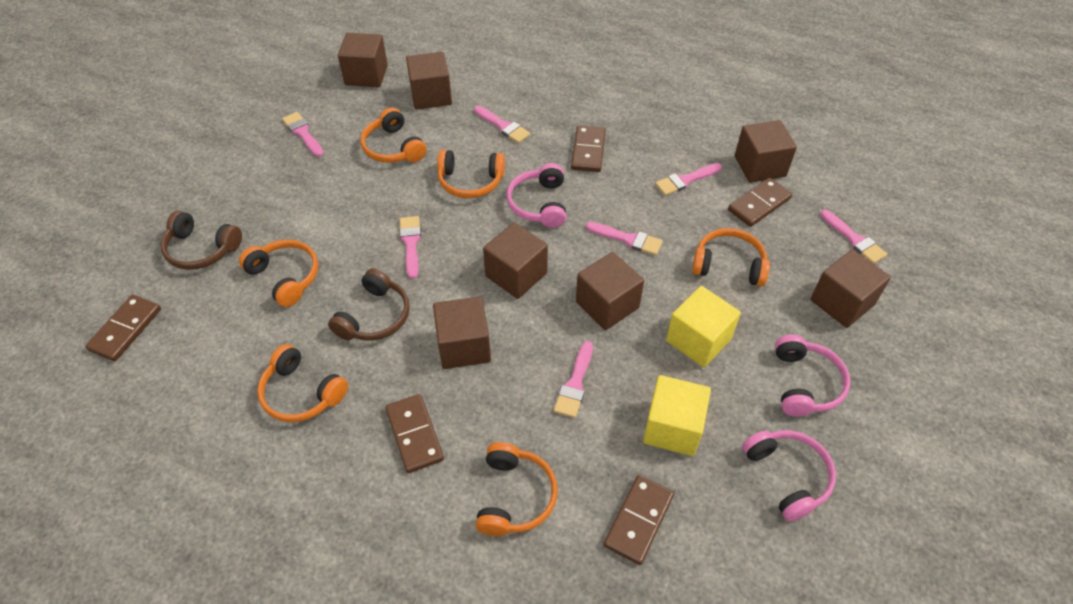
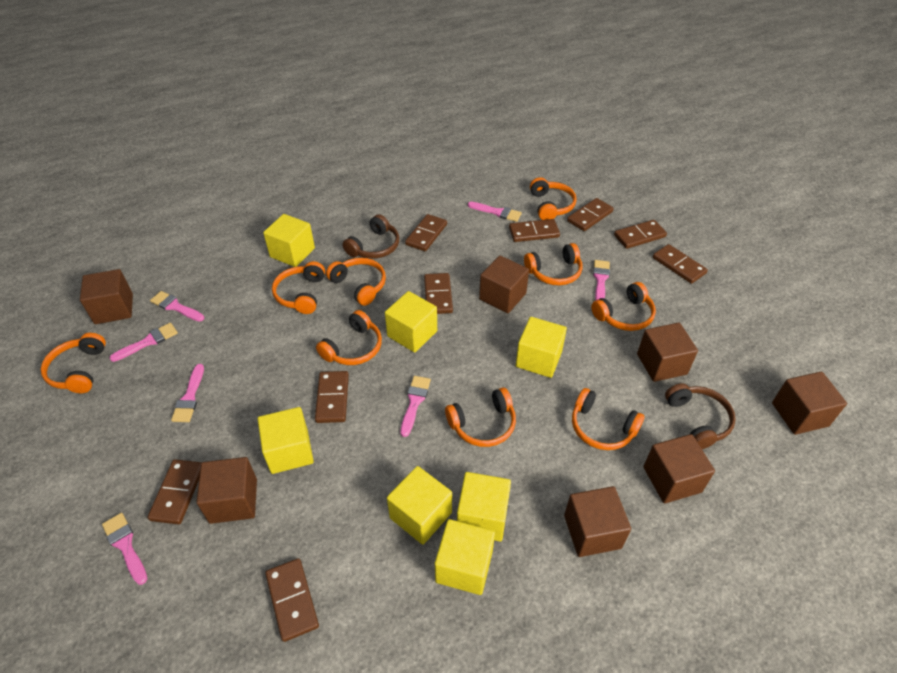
brown domino: [85,295,161,361] [385,394,444,473] [571,126,606,172] [604,475,674,565] [728,178,792,227] = 5 -> [147,459,202,525] [265,558,319,642] [315,371,349,423] [405,214,447,251] [424,273,453,314] [509,219,560,242] [567,198,614,231] [614,220,667,249] [653,244,708,284] = 9
orange headphones: [239,239,318,307] [257,344,348,422] [360,108,427,163] [437,150,505,198] [475,442,558,536] [692,228,770,286] = 6 -> [41,333,106,393] [272,261,325,314] [316,310,382,365] [326,258,386,306] [445,387,516,447] [524,243,583,285] [530,177,577,220] [572,388,645,450] [591,282,656,331] = 9
pink headphones: [506,163,566,228] [742,430,836,522] [775,335,850,417] = 3 -> none = 0
yellow cube: [643,375,711,456] [666,286,741,367] = 2 -> [258,407,314,474] [263,214,315,267] [385,291,437,353] [387,466,452,545] [435,519,495,595] [457,472,511,541] [516,317,567,378] = 7

